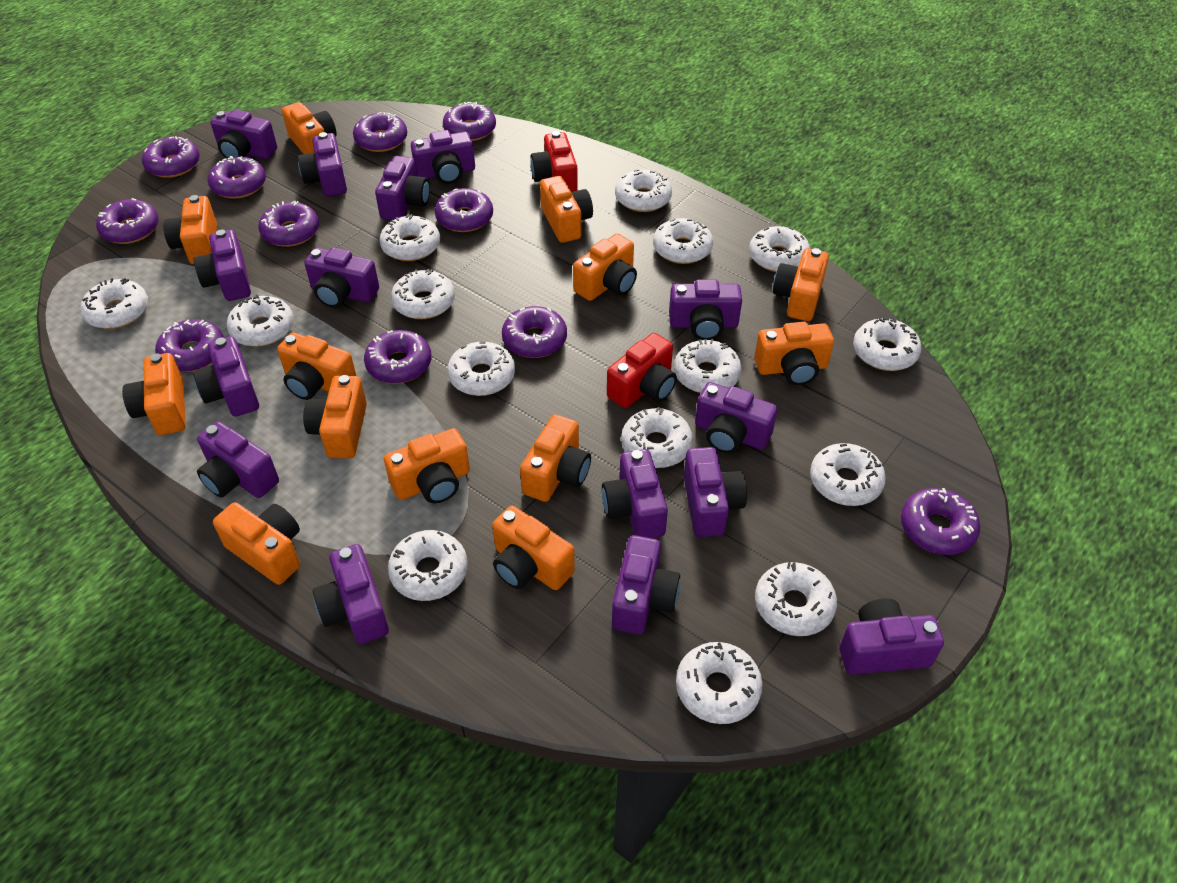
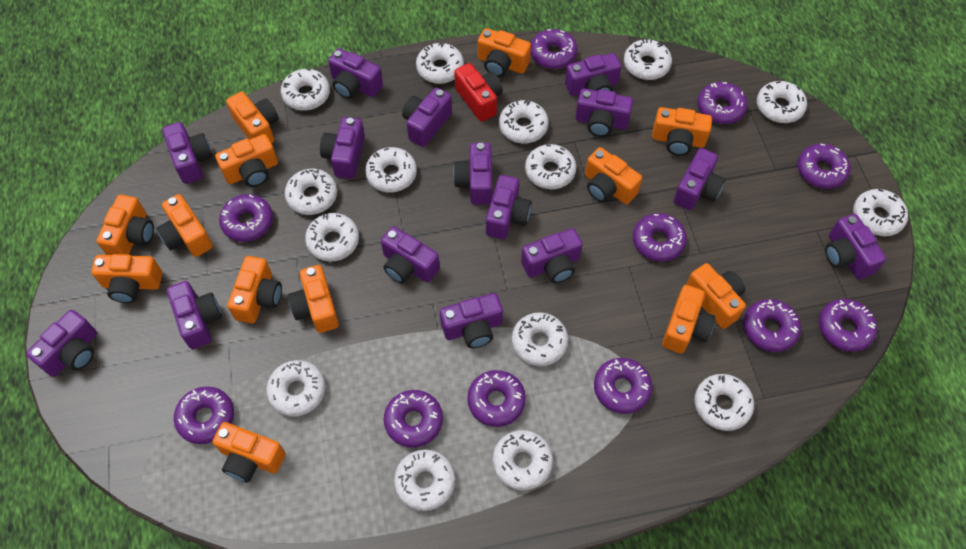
red camera: [530,131,578,192] [607,333,677,408] = 2 -> [454,63,503,122] = 1

